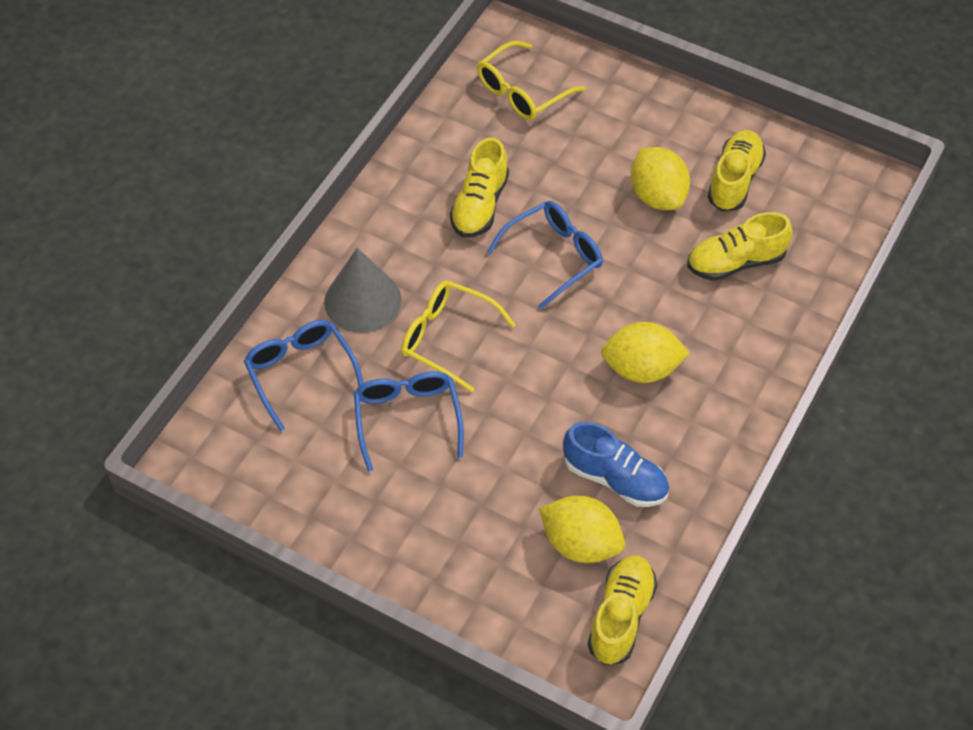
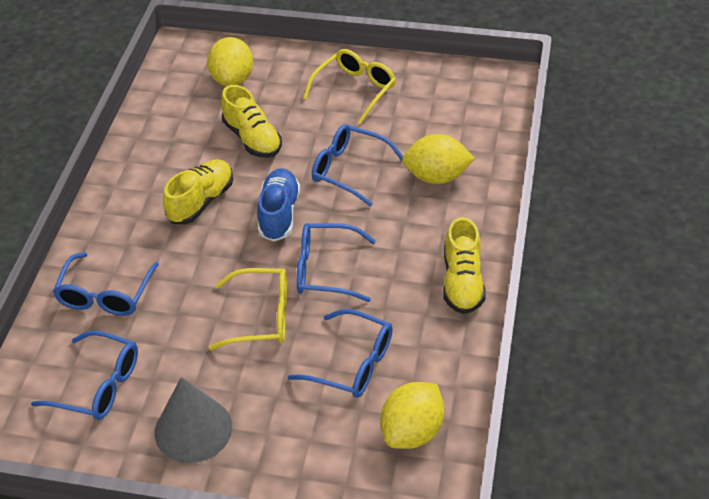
blue glasses: [244,320,363,431] [354,371,464,471] [487,201,603,309] = 3 -> [31,330,138,420] [53,252,159,316] [288,309,393,398] [297,223,376,302] [312,124,403,206] = 5
yellow shoe: [450,137,509,237] [588,555,657,665] [687,212,792,281] [708,130,766,211] = 4 -> [163,159,233,224] [221,85,282,158] [443,217,486,314] = 3

